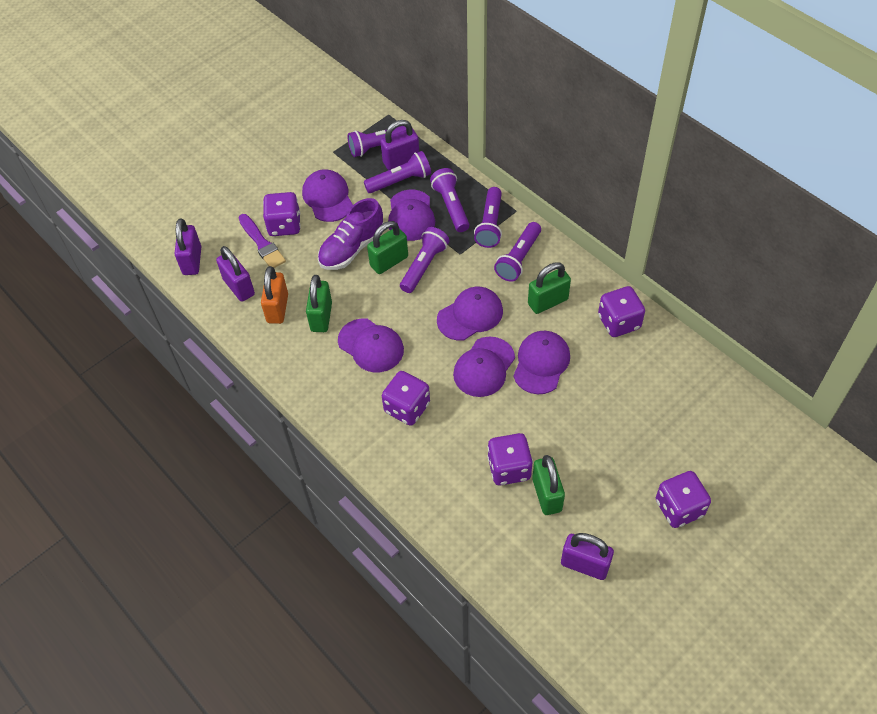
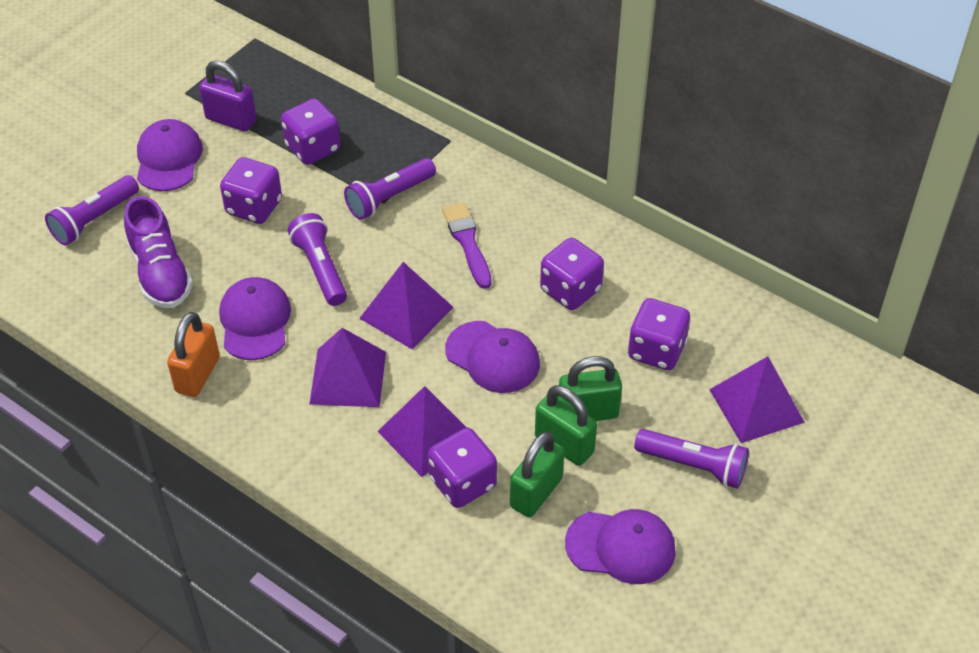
green padlock: [306,275,332,332] [367,221,408,274] [528,262,571,314] [532,455,565,515] = 4 -> [510,432,564,517] [535,385,597,466] [559,356,622,421] = 3
purple cap: [302,169,353,222] [338,318,404,372] [388,189,435,241] [437,287,503,341] [453,337,515,397] [513,331,570,394] = 6 -> [137,119,203,191] [219,277,291,360] [445,321,540,393] [565,509,676,584] = 4
purple flashlight: [348,126,413,157] [364,151,431,193] [400,227,449,293] [430,168,469,232] [474,187,502,248] [494,222,541,282] = 6 -> [45,175,139,245] [288,213,347,306] [344,158,436,220] [634,429,749,489] = 4
purple padlock: [175,218,201,275] [216,246,255,302] [380,120,419,170] [561,533,614,580] = 4 -> [199,60,257,131] = 1
purple pyramid: none = 0 -> [309,328,386,407] [359,262,453,350] [377,386,467,477] [709,356,805,443] = 4

